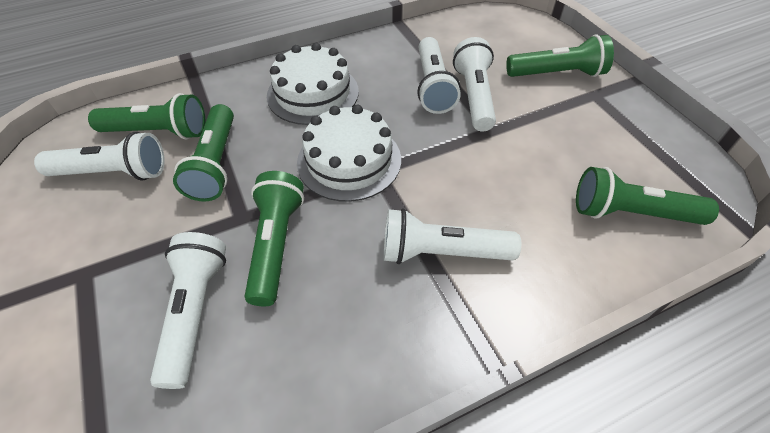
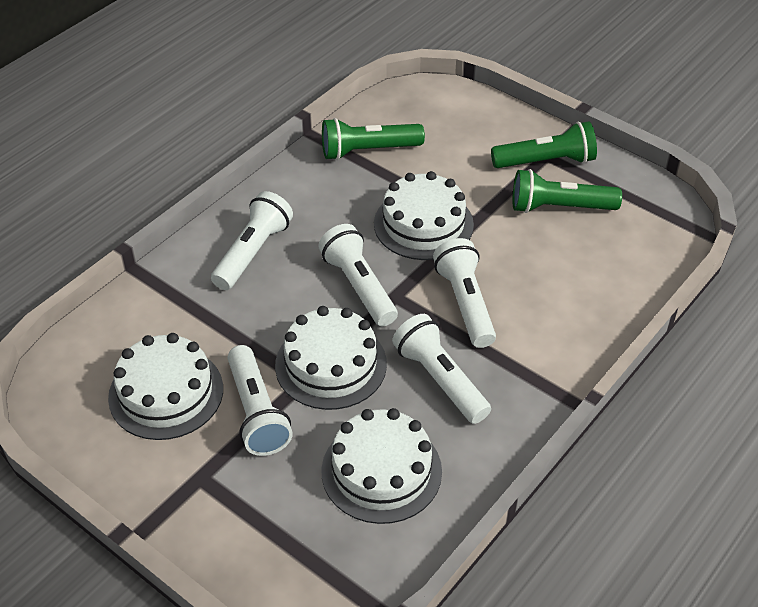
green flashlight: [88,93,205,139] [173,104,234,202] [244,171,304,306] [506,34,614,77] [576,167,719,225] = 5 -> [322,118,425,160] [491,121,597,168] [513,169,622,213] = 3
white cake: [267,43,359,125] [297,105,401,202] = 2 -> [108,333,223,440] [275,306,387,410] [322,408,442,524] [374,171,474,260] = 4

